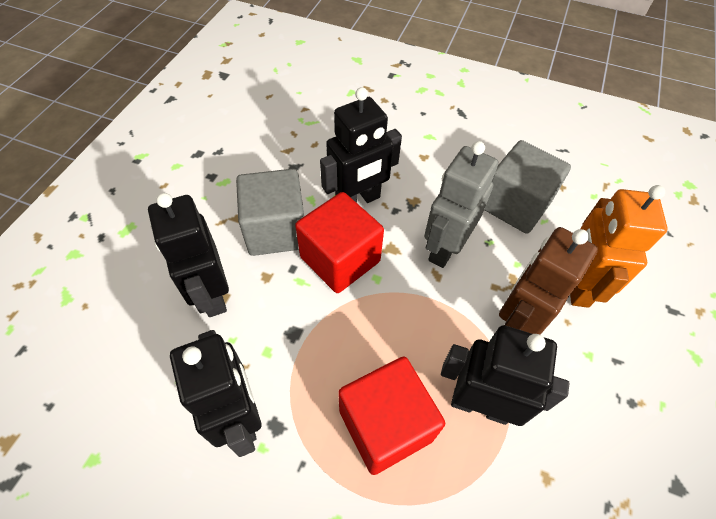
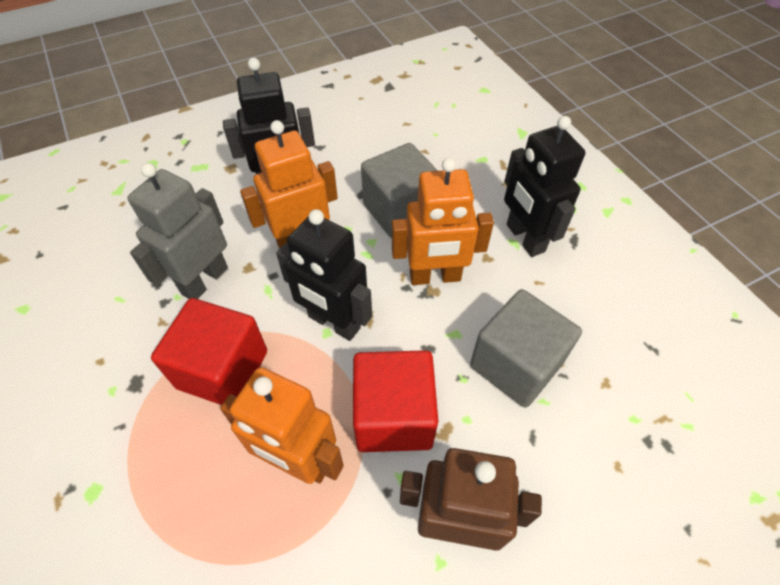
black robot: [148,193,229,317] [170,330,261,457] [320,87,402,203] [441,325,569,426] = 4 -> [223,58,315,174] [276,209,372,341] [504,116,585,257] = 3
orange robot: [570,185,668,308] = 1 -> [220,367,344,484] [240,120,338,249] [392,158,494,285] = 3

